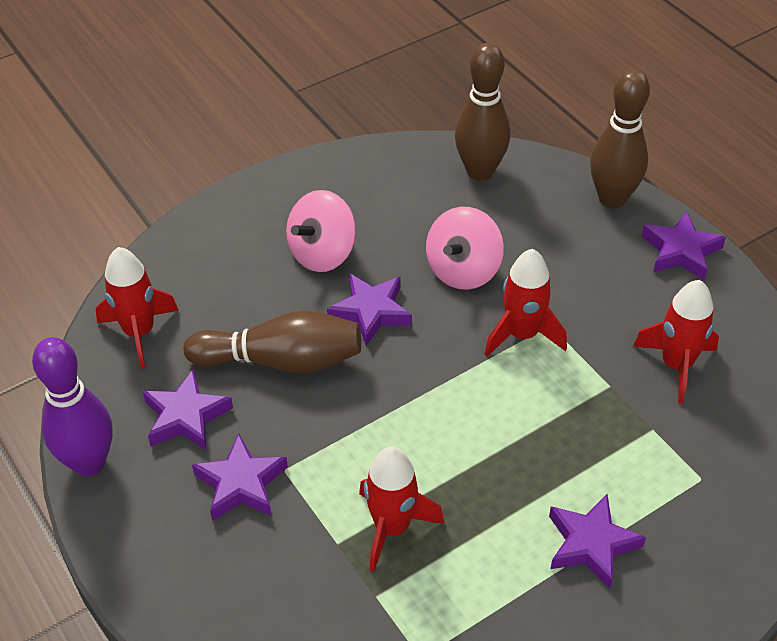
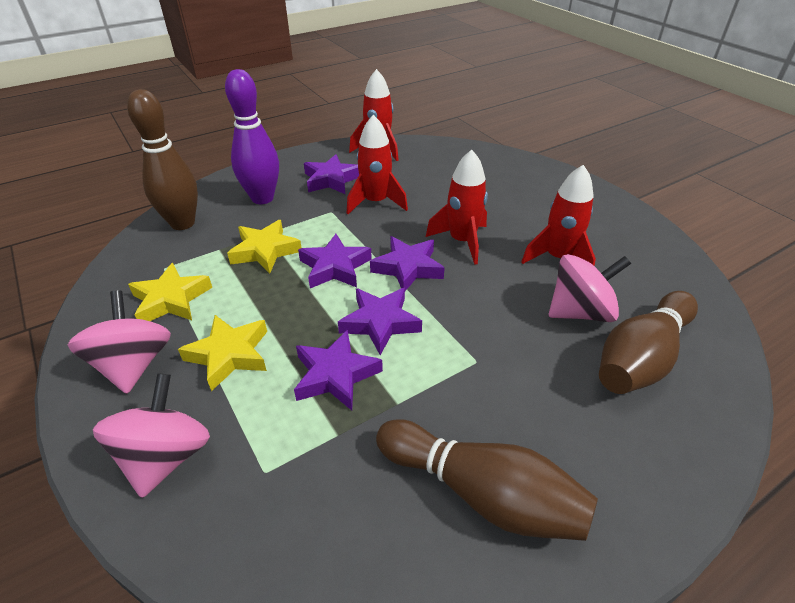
pink spinning top: [286,190,356,272] [426,207,504,290] = 2 -> [68,290,171,394] [93,373,210,498] [549,254,631,322] = 3
yellow star: none = 0 -> [128,263,212,321] [178,315,267,391] [227,220,302,274] = 3

